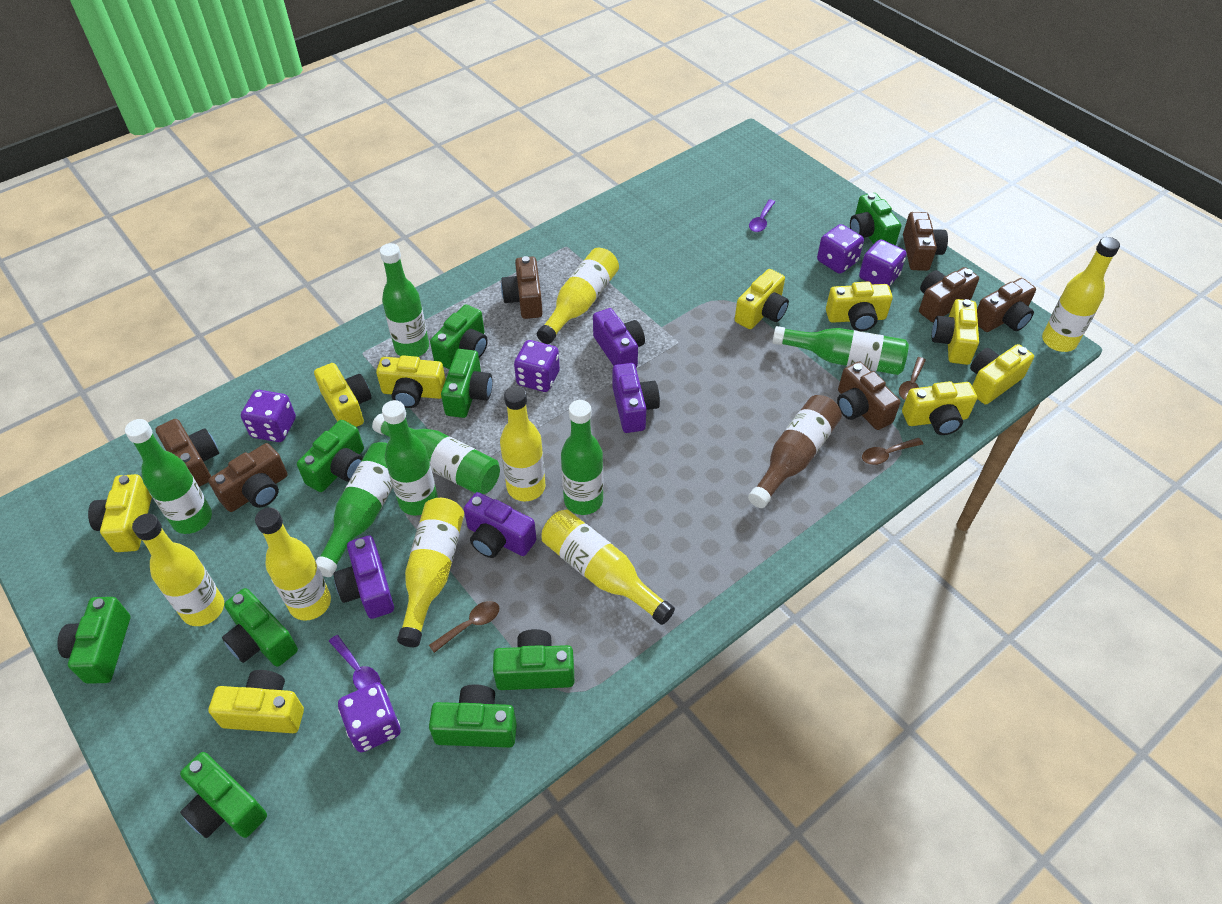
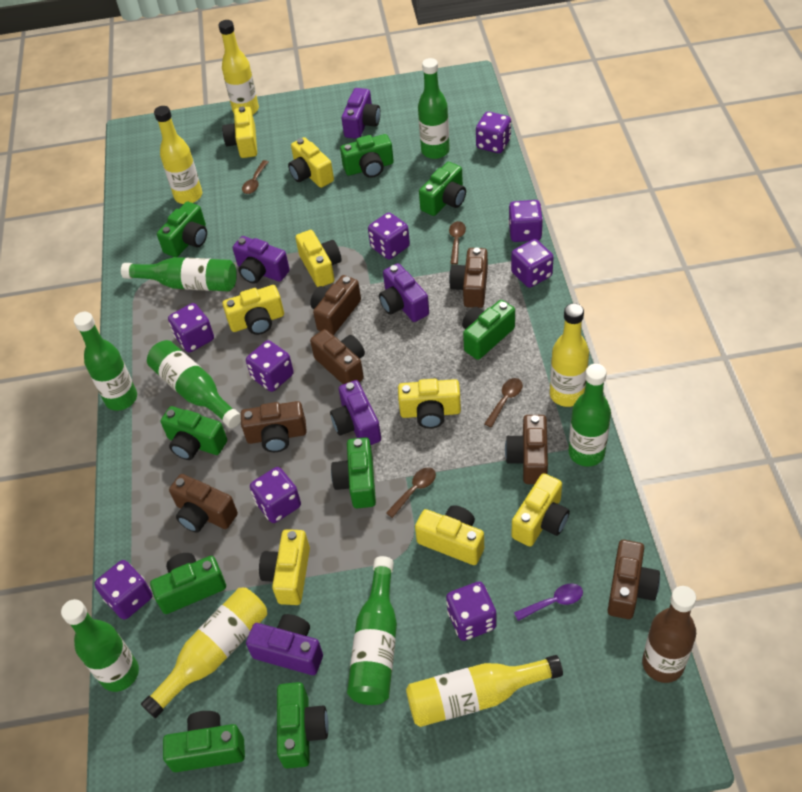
brown spoon: [429,601,499,653] [862,438,923,465] [899,357,926,400] = 3 -> [242,160,268,194] [386,468,436,518] [449,221,466,264] [484,378,523,427] = 4
purple camera: [334,536,394,619] [464,492,536,558] [593,308,645,368] [613,363,660,433] = 4 -> [233,236,290,284] [246,614,323,675] [330,380,381,445] [342,88,381,139] [379,263,429,322] = 5
purple dice: [241,390,296,442] [338,682,401,752] [514,340,560,392] [817,224,864,274] [859,239,907,287] = 5 -> [95,560,152,620] [168,303,214,353] [246,340,294,392] [250,467,301,523] [368,212,410,260] [446,582,496,641] [476,111,511,153] [508,200,543,242] [511,239,554,288] = 9
purple spoon: [329,635,381,690] [749,199,775,232] = 2 -> [514,583,583,621] = 1
yellow bottle: [132,514,224,626] [255,507,331,621] [397,498,464,647] [500,386,545,501] [537,248,619,344] [542,510,675,625] [1042,237,1120,352] = 7 -> [141,588,267,718] [154,106,202,204] [218,20,259,114] [406,655,563,727] [550,303,589,407] = 5
yellow camera: [88,474,152,552] [208,670,304,733] [314,363,371,427] [376,355,446,408] [735,269,789,329] [826,282,893,331] [902,381,977,435] [932,299,979,365] [970,344,1034,404] = 9 -> [222,106,257,158] [222,285,284,335] [259,529,310,605] [288,137,334,188] [295,230,342,287] [398,379,461,429] [415,505,484,565] [512,473,570,546] = 8

